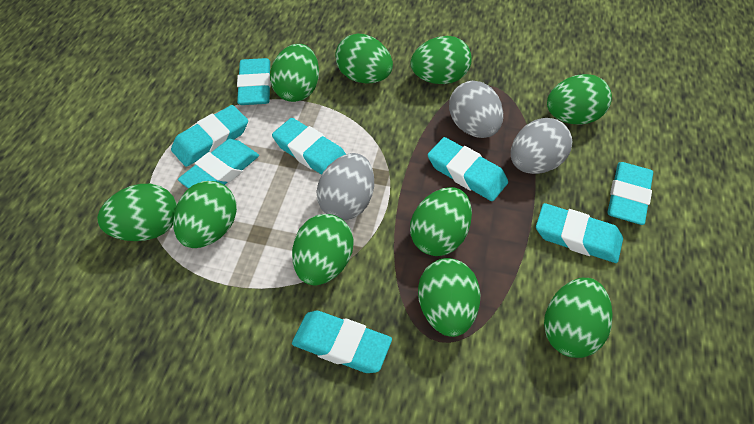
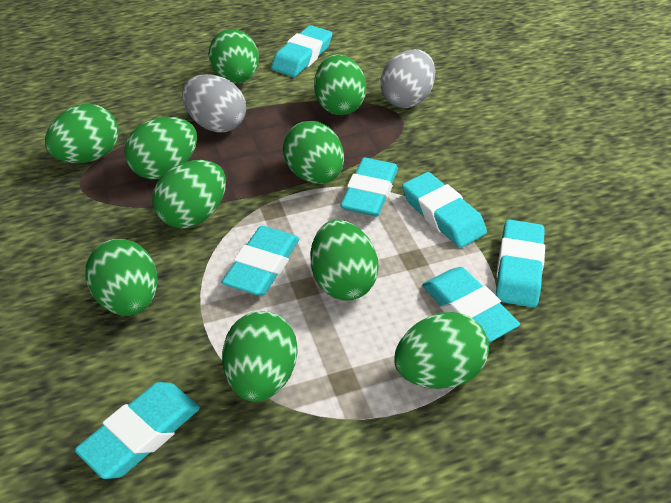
grey egg: [316,153,374,221] [449,81,503,138] [511,118,573,174] = 3 -> [182,74,246,133] [381,49,435,108] = 2
turquoise eraser: [171,105,248,167] [178,139,259,189] [237,58,271,105] [272,118,346,175] [292,311,392,373] [428,137,508,201] [536,203,623,263] [608,162,653,225] = 8 -> [75,382,200,479] [222,226,299,296] [271,25,332,77] [340,158,398,216] [402,172,487,248] [422,267,520,343] [496,219,545,307] = 7

